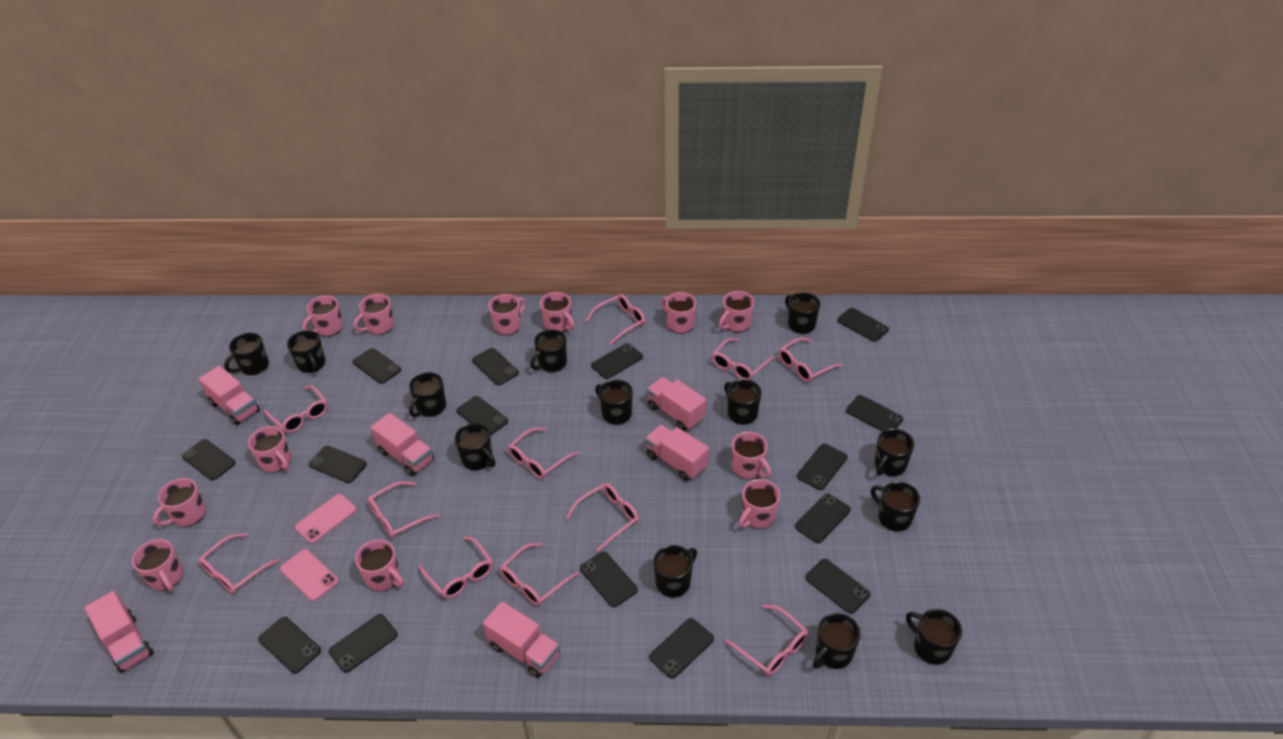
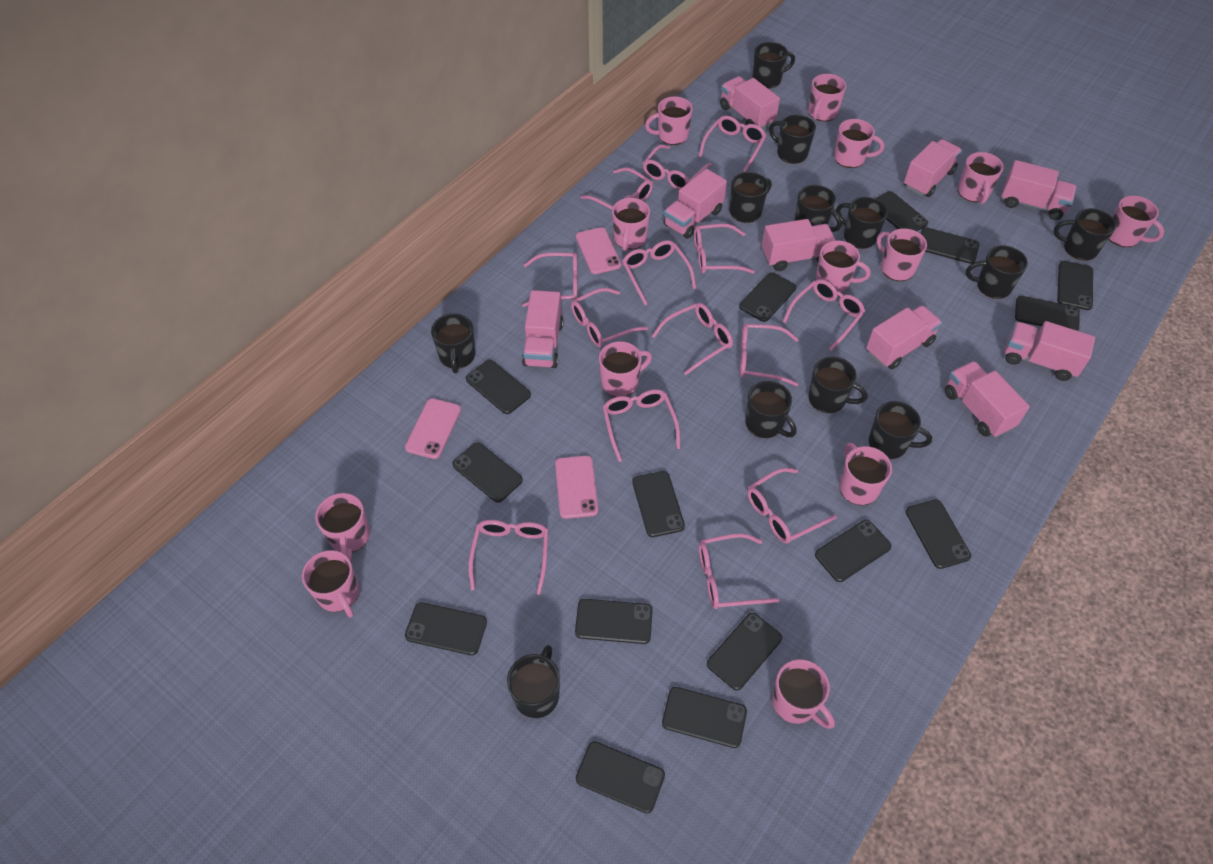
black mug: [224,333,269,375] [287,330,325,373] [409,372,446,417] [455,423,496,470] [530,329,567,372] [595,380,633,425] [653,545,697,598] [724,379,762,425] [785,292,820,334] [813,613,861,669] [871,481,920,532] [875,428,914,476] [906,609,962,665] = 13 -> [431,313,475,373] [507,645,560,718] [730,172,772,223] [745,381,797,438] [752,42,795,89] [769,115,816,164] [794,185,842,232] [808,357,868,413] [836,197,888,249] [869,401,932,459] [966,245,1028,299] [1053,208,1116,261] = 12
pink glasses: [199,533,280,594] [264,385,328,433] [368,481,440,538] [418,536,493,599] [500,543,579,606] [508,428,579,479] [566,483,639,552] [585,294,645,345] [712,338,775,380] [725,604,808,676] [778,337,843,382] = 11 -> [468,520,548,595] [522,253,578,307] [571,288,648,347] [581,167,653,210] [603,389,680,462] [622,240,696,305] [643,144,712,190] [652,303,733,375] [694,224,755,274] [699,116,767,172] [699,533,780,609] [740,324,799,386] [747,468,837,544] [782,279,865,351] = 14
pink mug: [132,539,183,591] [153,478,206,527] [248,426,291,473] [302,295,343,337] [354,294,394,335] [355,539,404,591] [488,294,526,335] [540,292,575,332] [661,292,697,334] [719,291,754,332] [732,432,771,479] [739,479,780,529] = 12 -> [302,550,359,617] [315,493,370,561] [599,341,652,397] [612,198,650,251] [645,96,693,145] [772,659,835,729] [808,74,846,121] [816,240,871,292] [834,119,884,168] [839,443,892,505] [877,228,927,281] [958,152,1004,204] [1109,195,1164,247] = 13
pink phone: [280,549,339,601] [295,494,357,543] = 2 -> [405,398,461,459] [555,456,598,519] [576,227,621,274] = 3
pink truck: [85,591,154,673] [199,366,260,425] [370,413,434,476] [483,601,560,678] [645,425,709,481] [647,377,706,431] = 6 -> [522,290,563,368] [664,169,727,239] [720,76,780,129] [762,219,836,271] [866,305,942,369] [904,139,962,197] [945,361,1030,438] [1001,160,1077,220] [1005,321,1095,381] = 9

